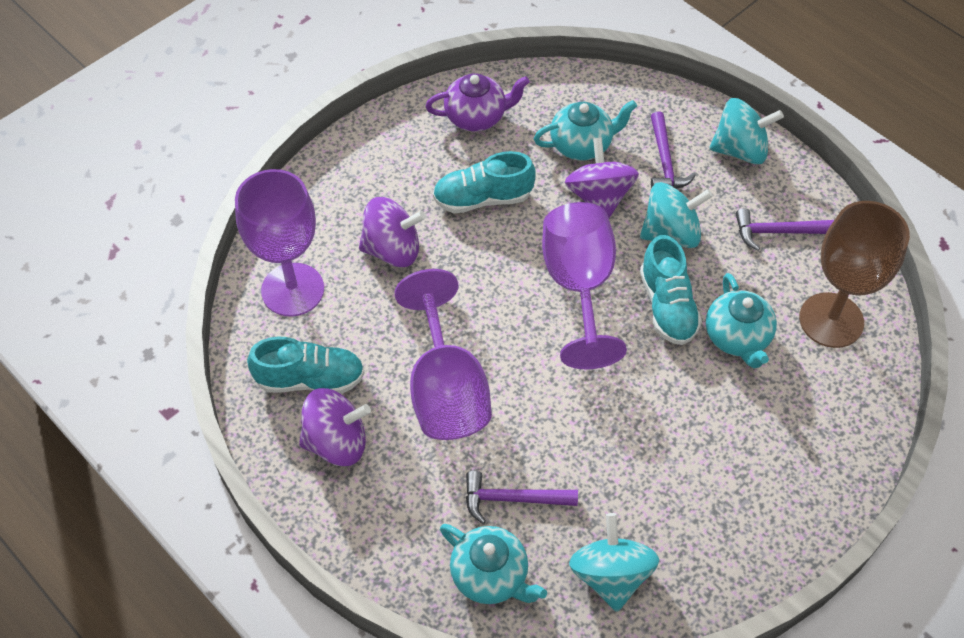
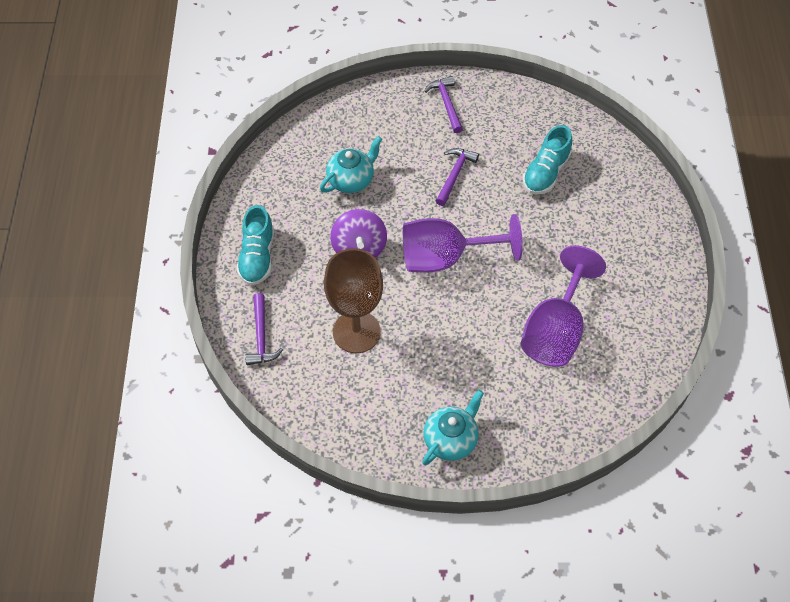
purple goblet: [235,169,324,317] [395,269,492,440] [542,202,627,369] = 3 -> [403,214,523,273] [521,245,606,367] = 2
purple spinning top: [299,388,371,466] [359,197,426,267] [565,137,639,218] = 3 -> [330,209,387,258] = 1
purple teapot: [426,73,530,132] = 1 -> none = 0
turquoise shoe: [247,337,365,394] [433,151,536,213] [640,235,702,345] = 3 -> [236,205,274,285] [523,125,572,195] = 2
turquoise spinning top: [569,513,659,612] [640,182,713,248] [709,98,784,164] = 3 -> none = 0
turquoise teapot: [440,524,547,604] [534,100,637,161] [706,273,777,368] = 3 -> [320,136,382,193] [422,390,484,465] = 2

